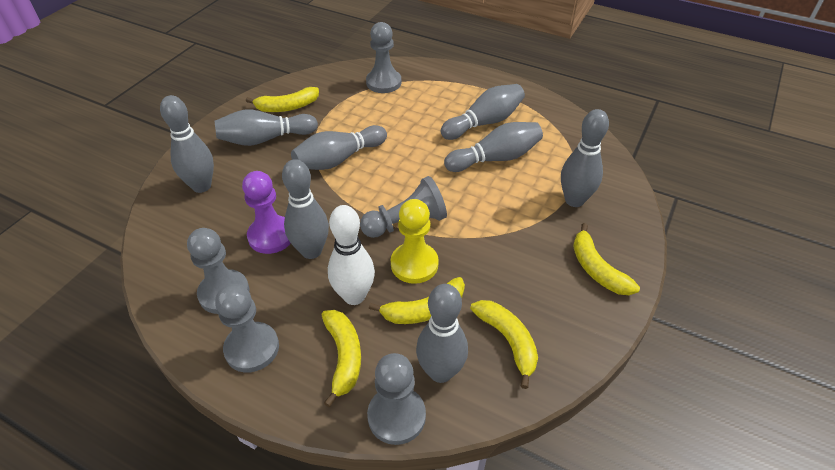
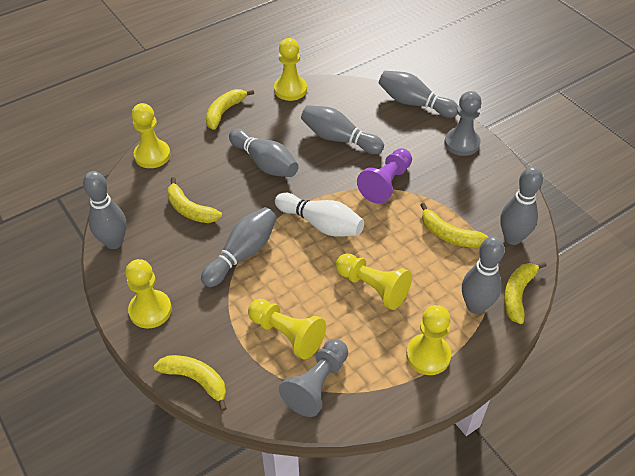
grey bowling pin: [160,95,214,193] [215,109,318,146] [282,159,329,259] [291,125,387,170] [416,284,468,383] [441,84,525,140] [444,122,543,172] [561,109,609,207] = 8 -> [83,171,126,249] [201,207,277,287] [229,129,299,177] [301,105,384,154] [379,71,458,118] [462,236,505,314] [500,167,543,245] = 7
grey pawn: [187,228,249,314] [215,284,279,373] [360,176,447,238] [366,22,401,93] [367,353,426,445] = 5 -> [279,339,348,417] [444,91,482,156] = 2
yellow pawn: [391,199,439,284] = 1 -> [125,259,172,329] [132,103,171,168] [248,299,326,359] [274,38,307,101] [336,253,412,310] [406,305,451,375] = 6

